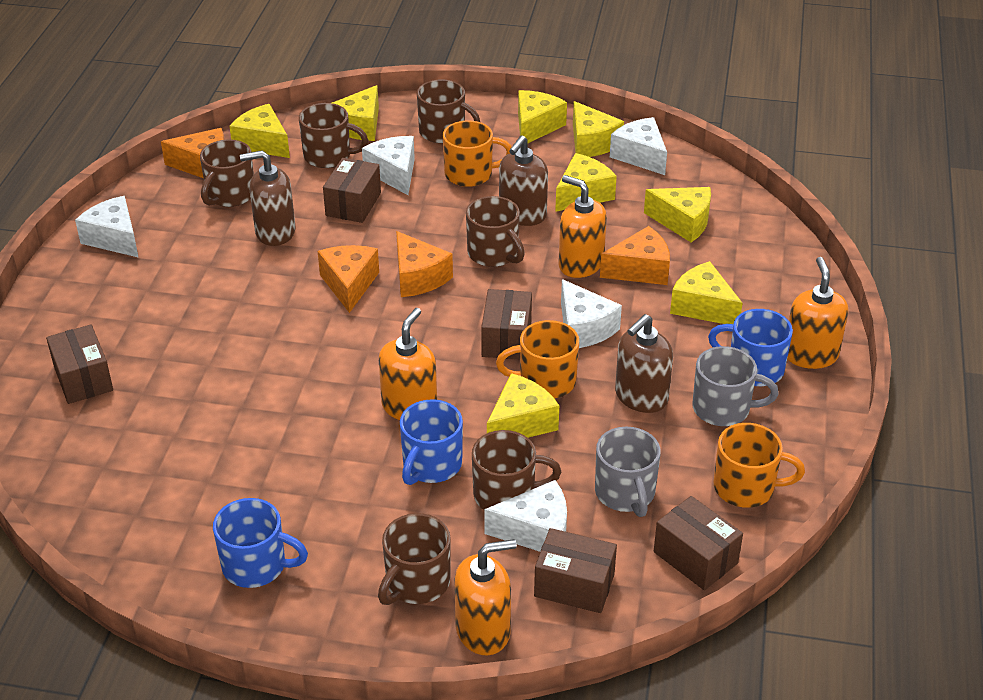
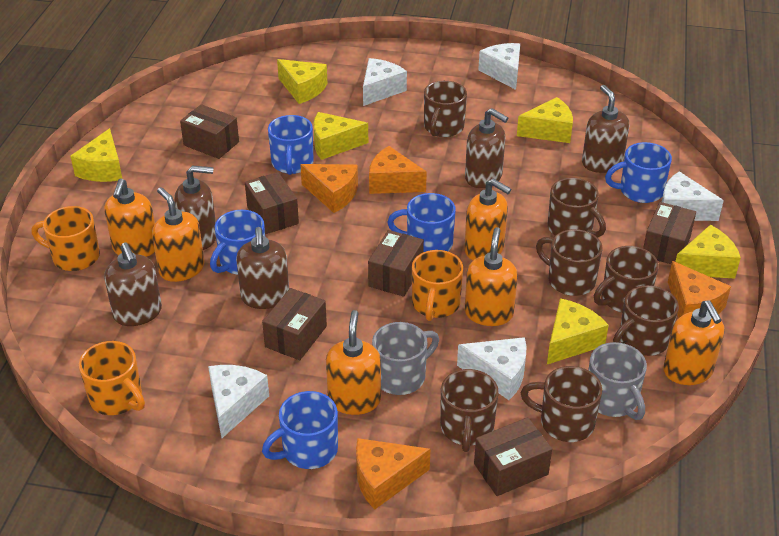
blue mug: [213,498,308,588] [400,399,463,485] [708,309,793,386] = 3 -> [210,210,265,275] [262,391,338,469] [268,115,314,175] [387,193,456,252] [605,142,672,203] = 5
brown box: [46,324,113,404] [323,158,381,223] [481,289,532,360] [534,528,617,613] [654,496,743,590] = 5 -> [180,104,239,159] [245,172,299,234] [262,288,327,360] [368,230,424,297] [474,417,552,496] [643,202,696,264] = 6
brown mug: [200,139,254,207] [299,103,368,168] [378,513,451,605] [417,79,480,143] [466,196,525,267] [472,430,561,510] = 6 -> [424,81,467,137] [440,369,499,452] [521,366,602,442] [536,229,603,296] [548,178,606,237] [594,246,659,313] [613,285,679,356] = 7
brown soap dispenser: [240,150,296,246] [499,135,548,226] [615,314,673,413] = 3 -> [104,243,162,326] [174,166,216,250] [236,227,289,309] [465,108,508,188] [582,85,629,173] = 5
orange soap dispenser: [379,308,437,420] [454,539,517,656] [559,175,607,278] [787,257,848,369] = 4 -> [104,179,155,257] [152,187,205,282] [326,310,381,415] [464,178,511,260] [465,227,518,326] [663,300,724,385] = 6
yellow cheese: [229,104,290,158] [332,85,379,141] [487,373,559,438] [518,90,567,143] [555,153,617,212] [573,101,624,157] [644,187,711,242] [670,261,743,324] = 8 -> [70,128,122,182] [277,59,328,104] [313,112,368,160] [517,97,573,143] [547,298,609,364] [675,225,741,279] = 6

